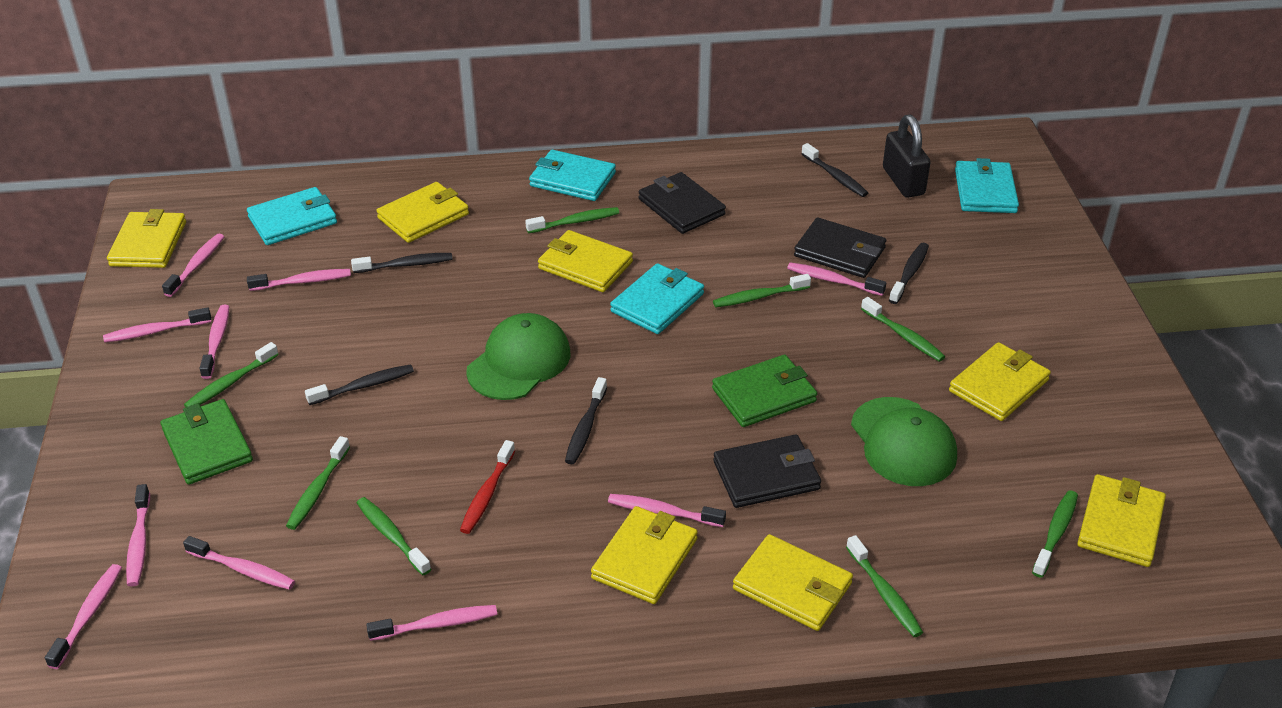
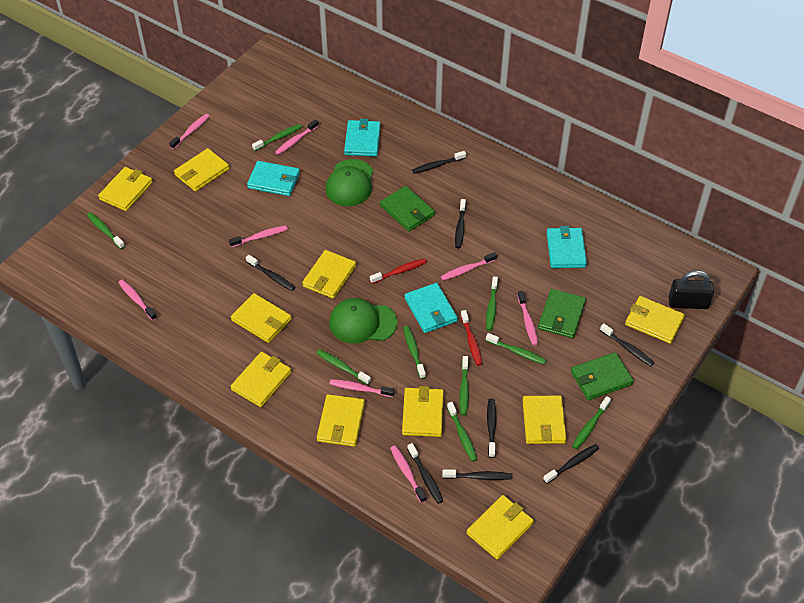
black toothbrush: [305,364,414,405] [351,253,453,273] [565,377,607,464] [801,143,868,197] [889,243,929,304] = 5 -> [246,255,295,291] [407,443,443,504] [412,151,466,174] [442,469,512,480] [455,199,466,248] [487,398,497,458] [543,444,599,484] [600,324,654,366] = 8
black wallet: [639,172,726,234] [713,434,821,508] [794,217,886,278] = 3 -> none = 0
green toothbrush: [184,342,279,407] [286,436,350,530] [357,497,431,575] [525,207,619,233] [713,274,811,307] [846,535,923,637] [861,297,945,362] [1032,490,1078,578] = 8 -> [87,212,125,249] [252,124,302,151] [316,349,371,385] [403,326,426,379] [447,402,477,462] [459,356,469,415] [486,277,498,331] [486,333,546,364] [572,396,611,449] = 9
green wallet: [160,399,253,485] [712,355,817,427] = 2 -> [380,186,435,232] [538,289,586,338] [571,352,634,400] = 3
pink toothbrush: [45,564,122,669] [103,307,211,343] [126,484,150,586] [162,234,224,297] [183,536,295,590] [200,305,229,379] [247,269,351,291] [366,605,497,641] [608,494,726,527] [787,262,886,296] = 10 -> [118,280,157,321] [169,114,210,149] [229,225,288,247] [275,119,318,155] [329,379,394,397] [390,445,426,503] [441,252,497,280] [518,291,538,346] = 8
red toothbrush: [460,440,515,534] = 1 -> [370,258,427,284] [461,310,482,366] = 2
yellow wallet: [107,209,186,268] [376,182,469,243] [538,230,633,292] [591,506,698,604] [733,534,853,631] [949,342,1051,421] [1077,474,1166,567] = 7 -> [98,167,153,211] [174,148,229,192] [231,293,292,343] [231,352,292,407] [302,250,356,299] [317,394,365,447] [402,386,444,437] [467,495,534,560] [523,396,566,444] [625,296,685,344] = 10

